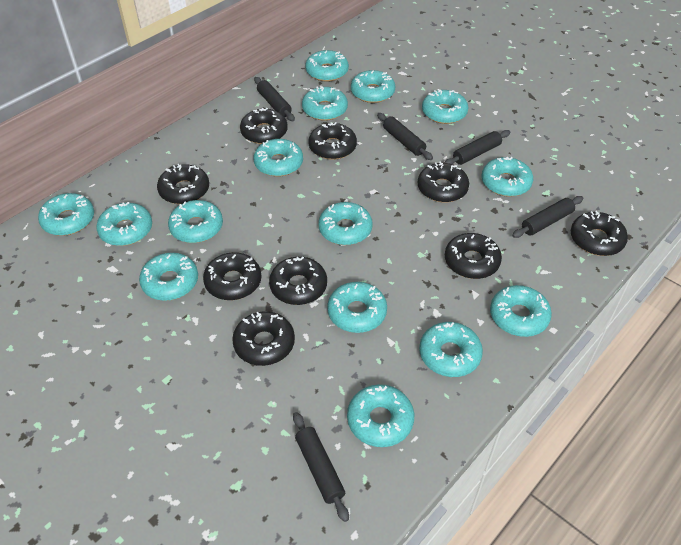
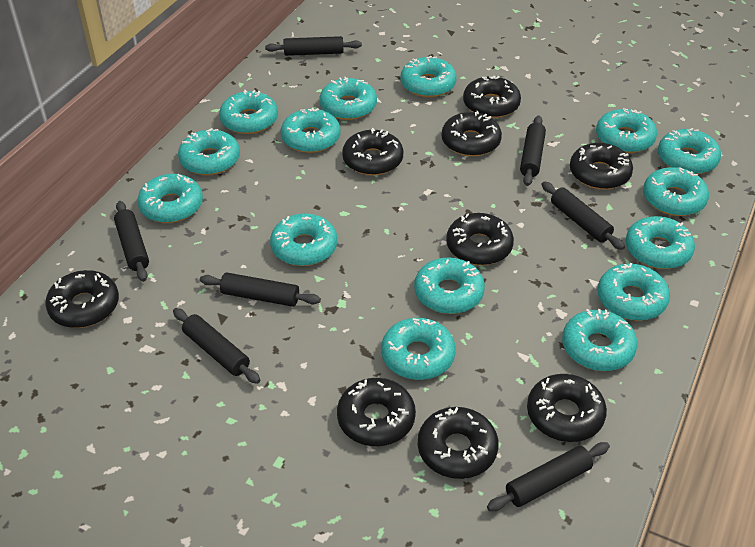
black rolling pin: [254,77,295,121] [293,412,349,522] [377,113,433,160] [444,130,511,165] [512,196,584,238] = 5 -> [114,201,149,282] [173,308,260,384] [200,272,321,307] [265,36,362,56] [487,442,610,511] [520,116,546,186] [541,181,625,250] = 7

